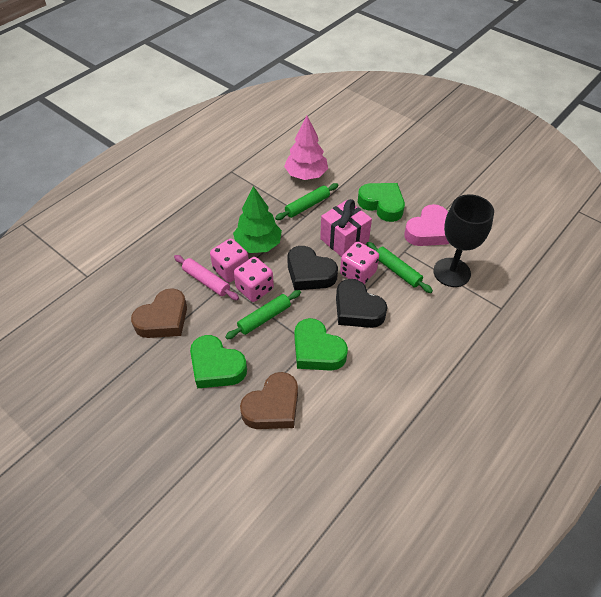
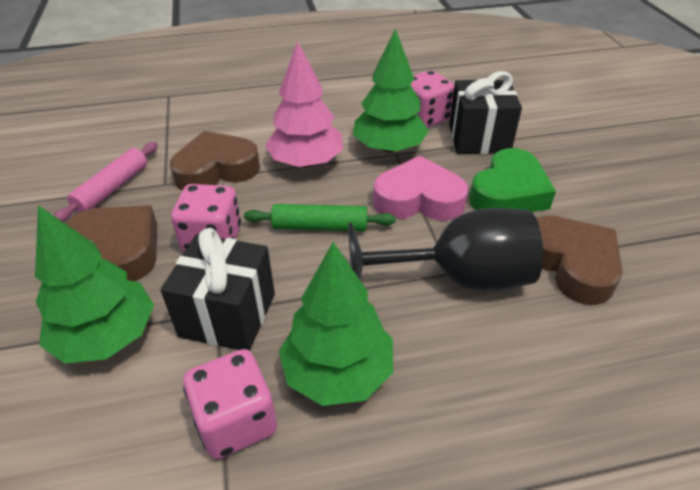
black gift: none = 0 -> [160,228,275,351] [449,71,522,154] = 2
black heart: [287,246,338,290] [336,279,388,328] = 2 -> none = 0
brown heart: [131,288,187,338] [240,372,298,429] = 2 -> [66,205,157,281] [170,131,260,190] [536,216,623,305] = 3
green heart: [190,335,247,389] [294,318,348,371] [358,183,405,222] = 3 -> [469,148,556,212] = 1
green rolling pin: [225,290,301,339] [275,183,338,220] [366,242,433,293] = 3 -> [244,204,396,231] = 1
green tree: [233,186,282,253] = 1 -> [35,205,154,364] [279,242,393,406] [353,28,429,153] = 3
pink gift: [320,199,372,257] = 1 -> none = 0

